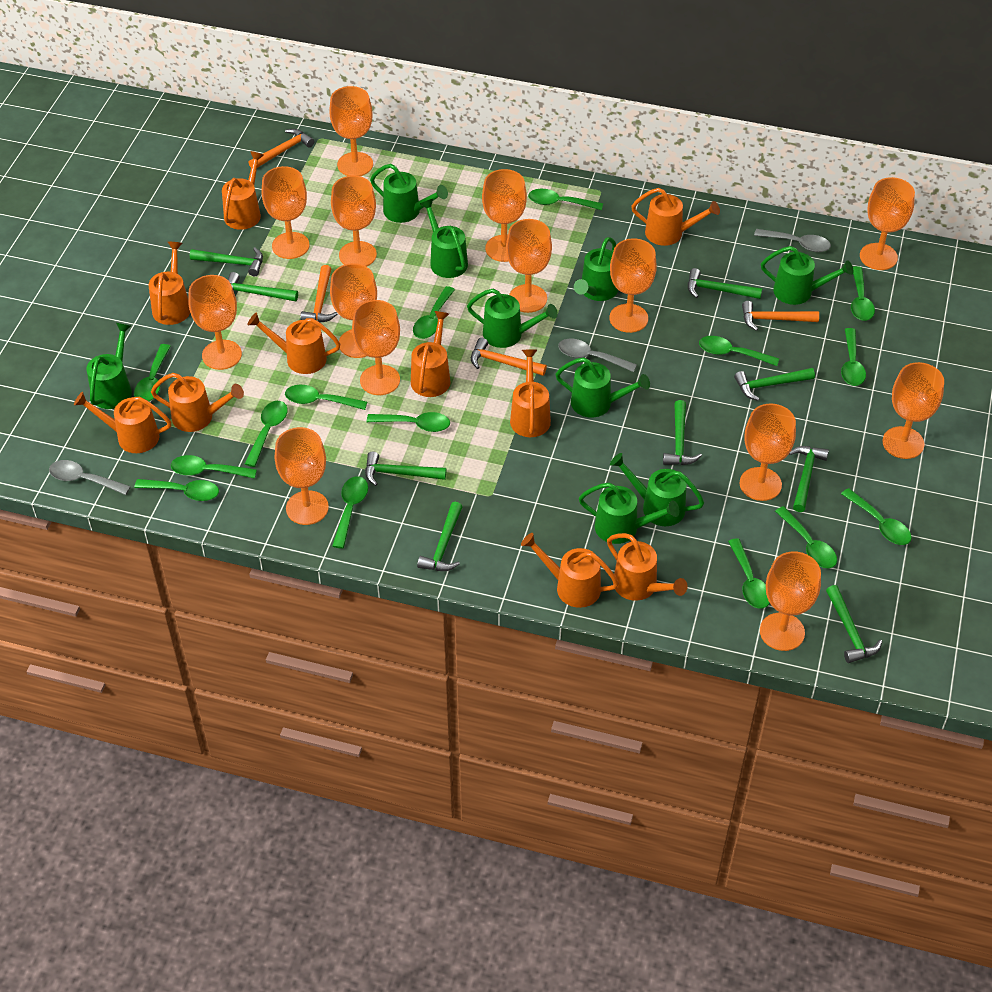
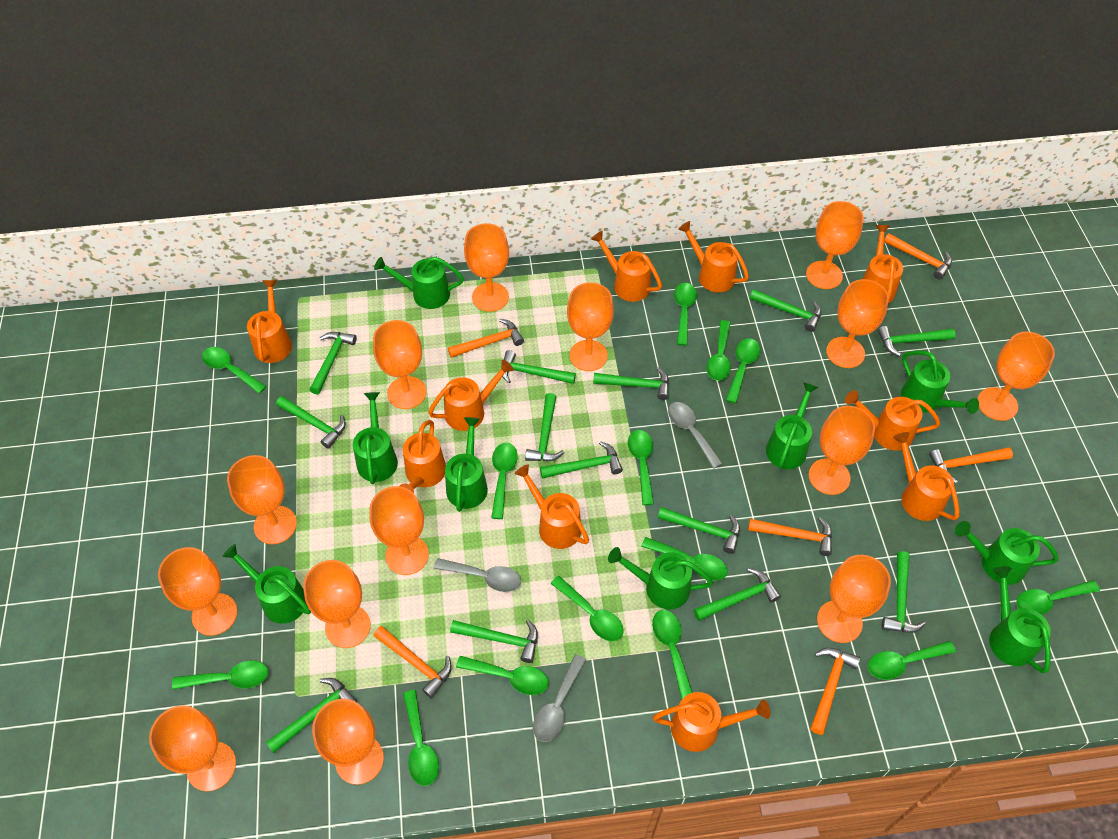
green hammer: [190,247,263,276] [228,272,298,301] [365,452,446,486] [417,502,462,571] [663,400,702,465] [688,268,762,299] [734,368,815,401] [789,446,829,512] [826,585,882,663] = 9 -> [266,678,357,753] [276,396,346,449] [309,332,357,394] [450,620,538,663] [502,350,576,384] [525,393,564,461] [540,441,623,479] [593,367,669,400] [658,507,740,554] [694,568,781,621] [750,289,821,332] [878,326,956,356] [882,551,926,633] = 13
green spoon: [134,344,171,401] [134,479,219,501] [171,455,257,479] [245,401,288,467] [285,385,367,410] [332,476,368,549] [367,412,450,432] [413,286,455,339] [528,189,603,210] [699,336,779,366] [728,538,770,609] [775,506,837,568] [841,328,866,386] [841,488,912,545] [851,266,875,321] = 15 -> [172,661,268,690] [202,347,266,394] [403,690,439,786] [456,656,549,695] [491,443,518,519] [550,576,624,641] [628,430,654,505] [641,537,728,581] [652,610,693,700] [674,283,697,346] [707,320,731,381] [726,338,760,404] [868,641,956,680] [1016,580,1100,615] = 14
orange hammer: [249,129,315,168] [300,265,338,322] [471,338,547,376] [742,301,819,331] = 4 -> [373,626,452,698] [448,319,524,358] [748,517,832,556] [810,648,860,735] [884,233,952,279] [929,447,1013,483] = 6

